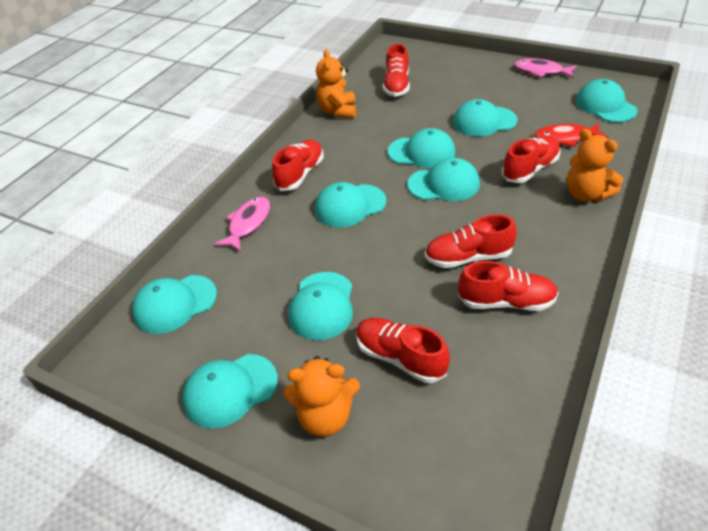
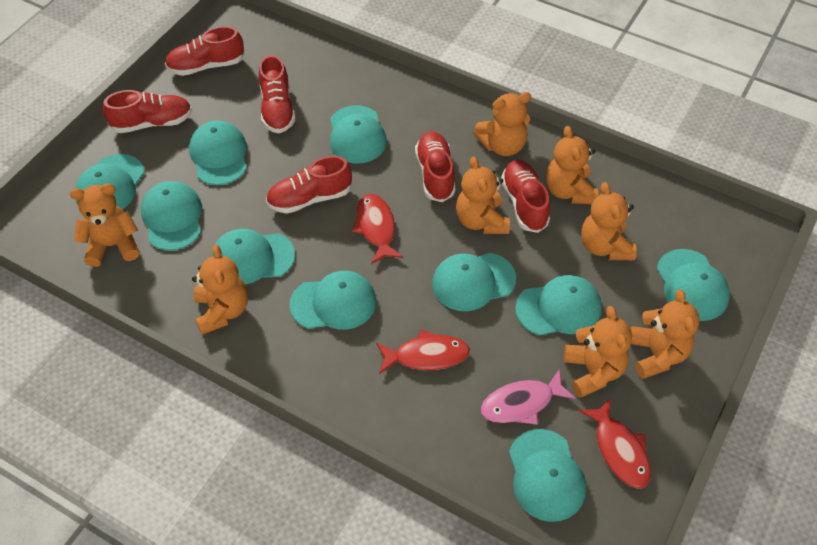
orange teddy bear: [283,356,360,437] [316,49,356,118] [567,129,623,202] = 3 -> [70,183,139,267] [192,245,248,335] [456,157,510,234] [474,92,531,156] [546,126,598,204] [564,306,632,398] [581,182,637,260] [630,289,700,379] = 8
pink fish: [214,197,270,252] [514,58,577,78] = 2 -> [480,369,576,425] = 1
red fish: [535,123,608,147] = 1 -> [352,194,403,264] [376,329,470,374] [579,398,651,489] = 3
turquoise cap: [132,275,217,334] [182,354,278,429] [288,272,353,340] [315,182,386,227] [388,128,455,168] [408,158,480,201] [453,99,518,137] [576,79,638,122] = 8 -> [75,154,144,210] [141,181,202,251] [189,121,247,185] [211,229,295,284] [290,271,376,330] [330,105,387,164] [432,253,516,311] [509,429,586,522] [515,275,602,335] [657,249,730,321] = 10

